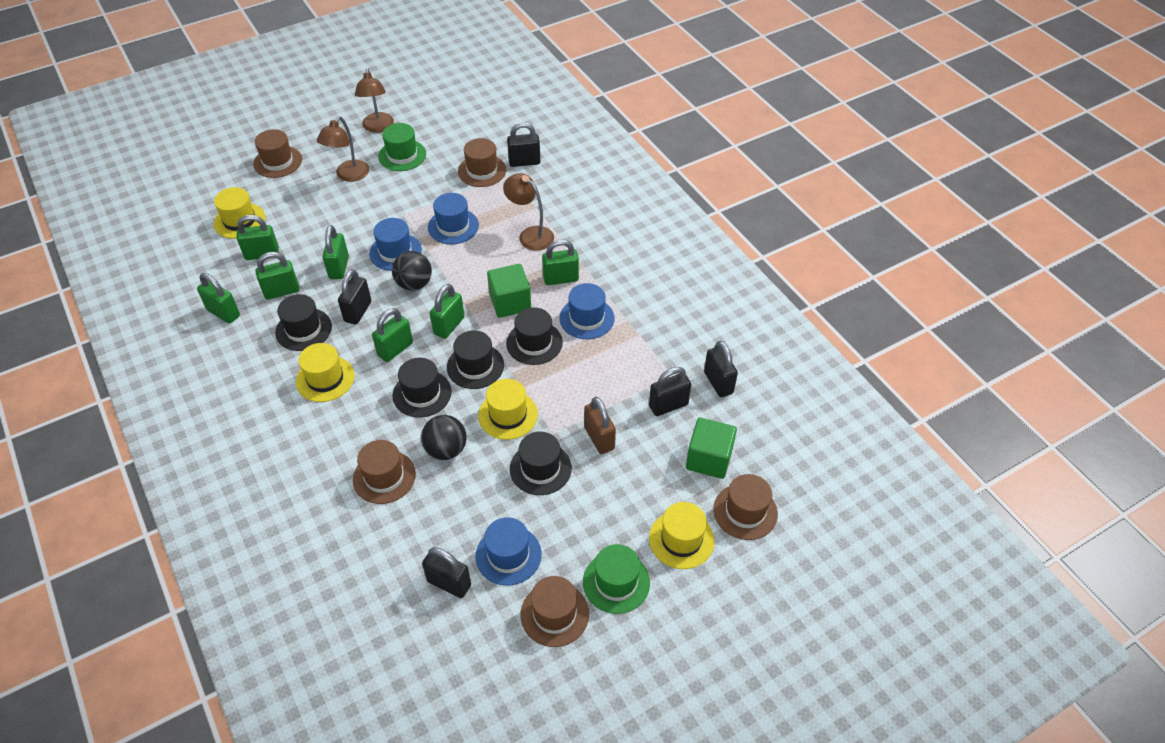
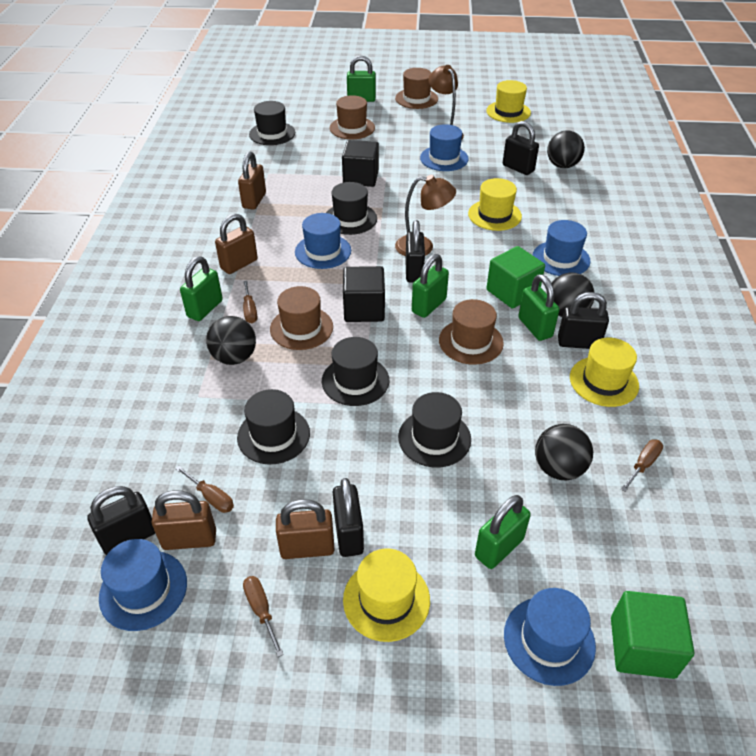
black ball: [392,251,432,291] [421,415,467,460] = 2 -> [206,316,256,365] [535,424,593,480] [547,130,585,168] [552,273,595,317] = 4
black cube: none = 0 -> [342,140,379,187] [343,266,385,322] = 2
blue hat: [369,218,422,271] [428,193,479,244] [476,517,542,586] [559,283,615,339] = 4 -> [99,539,187,631] [295,213,351,269] [420,124,469,171] [504,588,596,686] [533,220,591,276] = 5
brown hat: [253,129,302,178] [353,440,416,504] [458,138,506,187] [521,576,589,647] [713,474,778,540] = 5 -> [270,286,333,350] [329,95,375,139] [395,68,438,109] [439,299,504,365] = 4
brown lamp: [317,116,369,182] [355,68,394,133] [503,173,554,251] = 3 -> [395,175,456,256] [429,65,464,139] = 2
brown padlock: [584,397,616,454] = 1 -> [152,490,216,550] [215,214,258,274] [238,151,266,210] [276,499,335,559] = 4
brown screwdriver: none = 0 -> [175,466,234,513] [243,281,257,323] [243,576,284,657] [621,439,663,492] = 4
green hat: [378,123,426,171] [583,544,650,614] = 2 -> none = 0
green padlock: [197,273,240,324] [236,215,279,260] [255,252,299,300] [323,225,349,279] [372,308,413,362] [430,284,465,339] [542,240,579,285] = 7 -> [180,256,223,321] [347,55,376,102] [412,254,449,318] [475,495,531,569] [518,274,560,341] = 5

